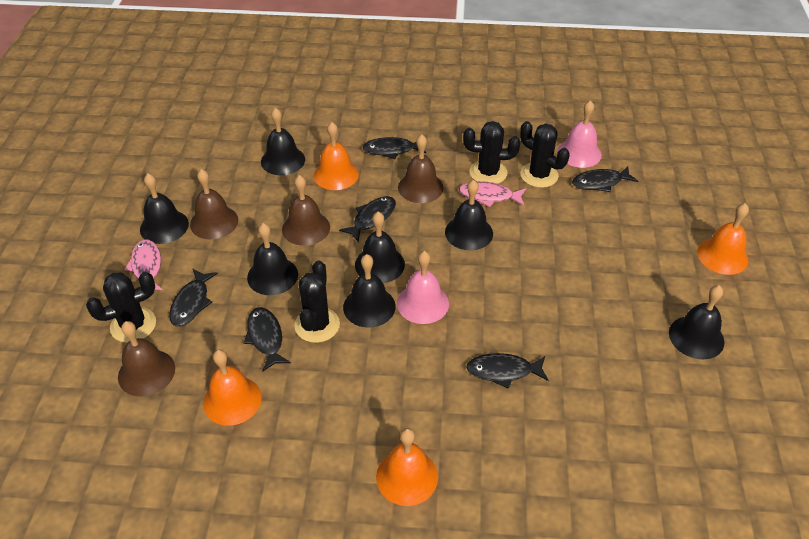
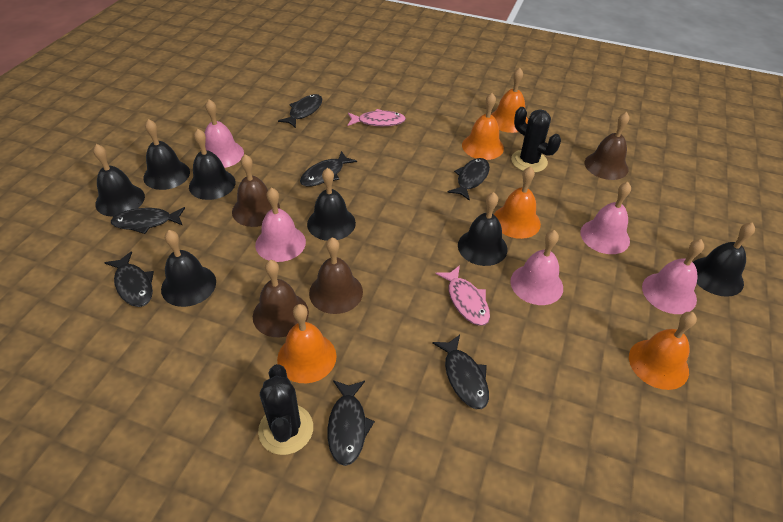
black cactus: [86,272,156,343] [294,260,340,343] [463,121,520,184] [520,121,570,188] = 4 -> [258,364,313,455] [511,107,561,173] = 2
black fish: [169,268,218,327] [244,307,291,372] [339,196,396,242] [362,137,426,159] [466,353,549,388] [572,166,638,192] = 6 -> [104,251,154,307] [111,207,185,234] [278,94,322,128] [300,151,357,186] [327,380,375,466] [432,335,489,409] [447,158,490,201] = 7
orange bell: [203,350,262,426] [314,122,359,190] [376,428,438,506] [697,203,749,275] = 4 -> [277,304,337,383] [462,93,504,160] [491,68,528,133] [494,166,541,239] [629,312,697,390] = 5
pink bell: [397,251,449,324] [557,100,602,168] = 2 -> [205,99,244,168] [255,187,306,262] [510,230,563,305] [580,182,631,254] [642,239,704,314] = 5

